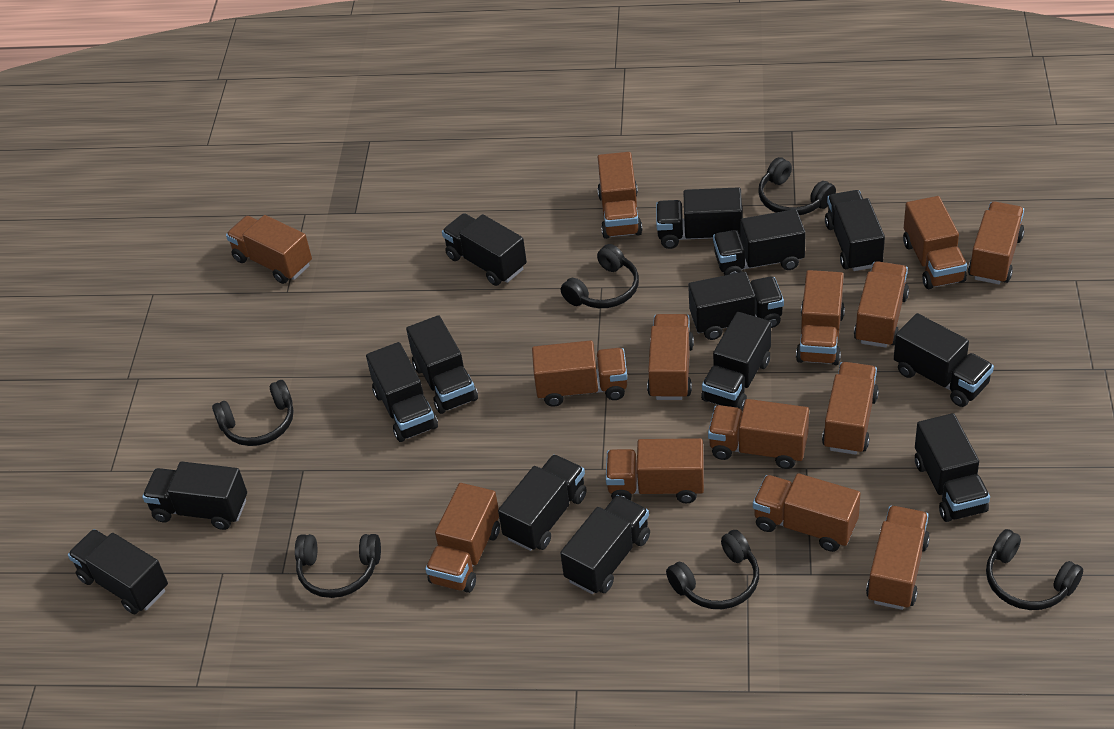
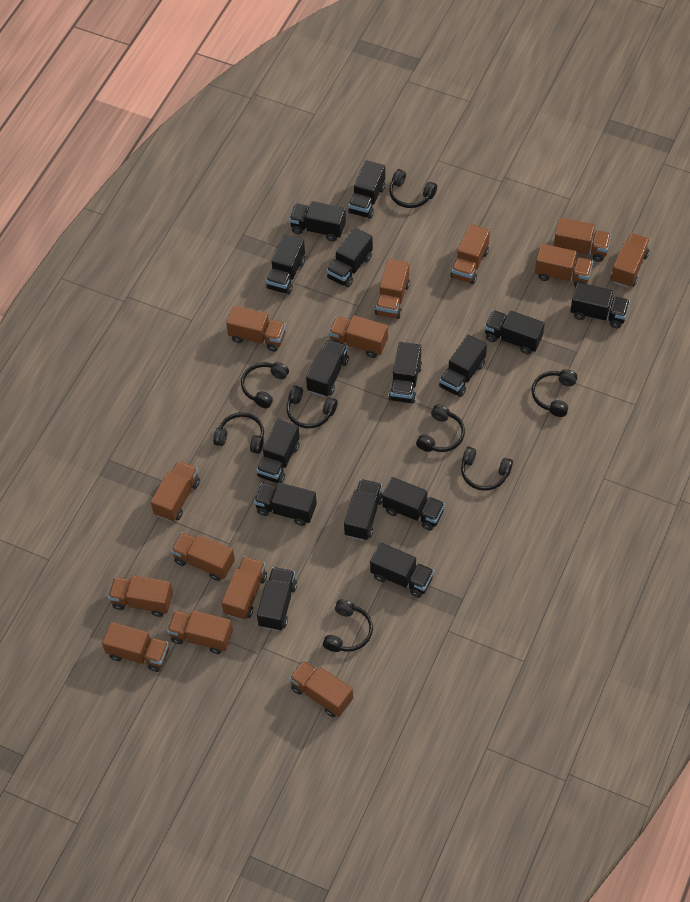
black headphones: [212,380,294,446] [295,534,381,598] [561,244,639,308] [666,530,759,609] [758,157,836,215] [986,529,1083,610] = 6 -> [213,412,264,454] [241,362,289,408] [286,386,337,428] [323,599,373,652] [389,169,437,208] [416,404,465,452] [461,447,513,491] [532,370,577,417] = 8
black truck: [68,529,168,614] [142,462,247,530] [366,342,438,442] [406,315,478,414] [442,213,527,286] [498,454,587,551] [560,495,650,594] [656,187,742,249] [688,272,784,340] [701,312,771,410] [713,209,806,276] [825,190,885,271] [894,313,994,407] [915,413,990,522] = 14 -> [254,483,317,526] [257,419,300,483] [257,567,297,631] [266,234,305,294] [289,201,346,241] [306,339,349,397] [327,228,373,288] [344,479,383,541] [348,160,385,219] [370,543,434,598] [382,477,445,531] [388,342,422,404] [439,335,487,397] [485,310,545,354] [570,282,630,328] = 15

